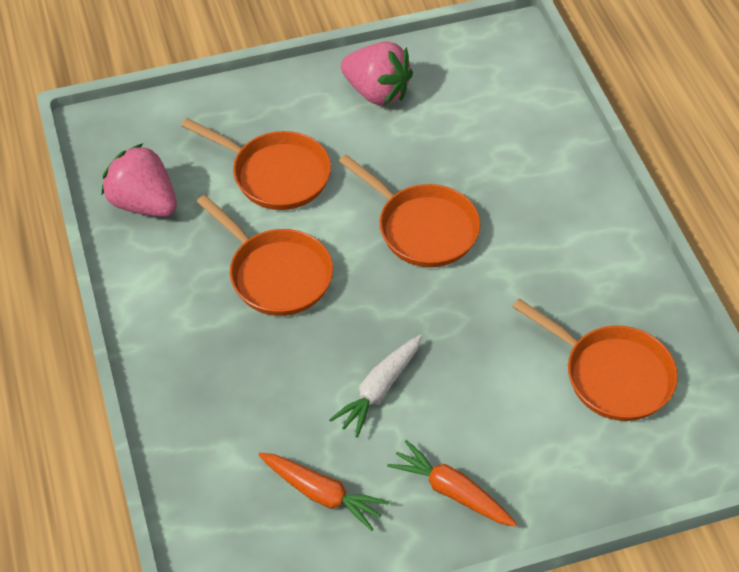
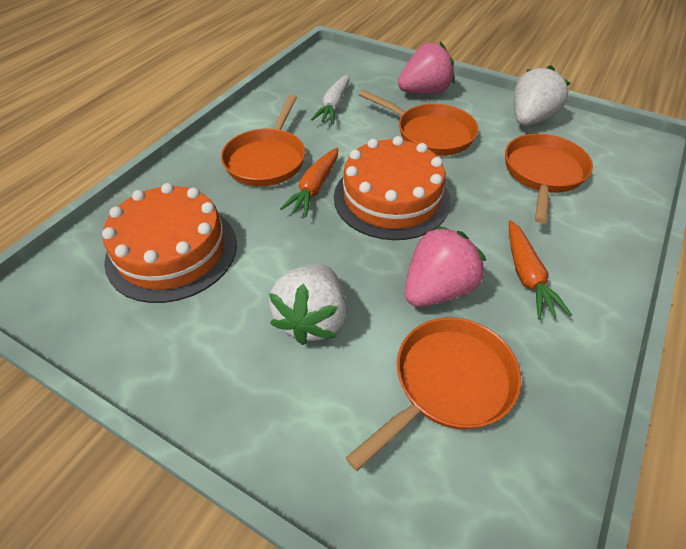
orange cake: none = 0 -> [102,183,237,303] [334,136,451,240] = 2
white strawberry: none = 0 -> [269,264,347,345] [514,65,570,126] = 2

